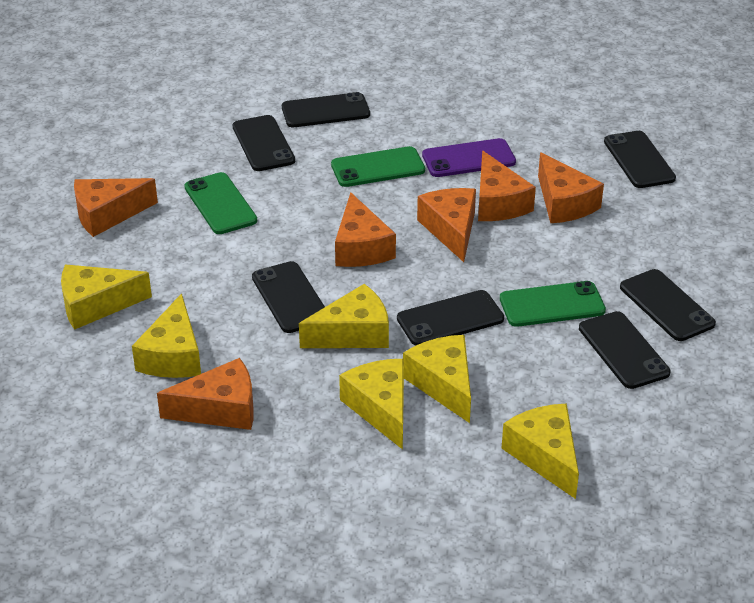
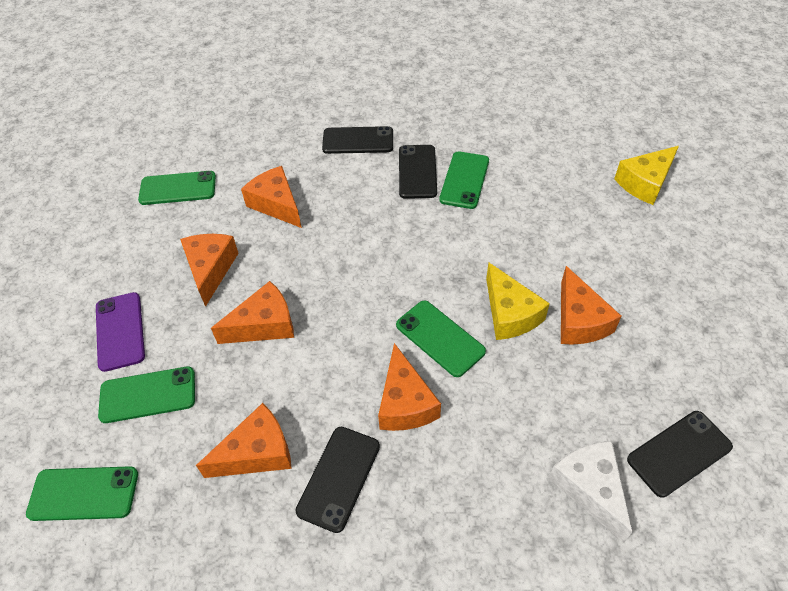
black phone: [232,115,295,171] [252,261,325,333] [282,92,370,127] [397,290,504,346] [579,311,671,389] [604,131,676,188] [620,269,716,341] = 7 -> [295,427,380,533] [322,126,393,154] [399,145,437,199] [627,411,733,498] = 4
green phone: [184,172,257,234] [331,146,425,187] [500,281,606,327] = 3 -> [26,466,138,521] [98,366,195,423] [138,171,216,205] [396,300,486,377] [439,151,489,209] = 5
white cheese: none = 0 -> [548,441,632,543] = 1
yellow cheese: [61,265,152,330] [132,293,201,378] [299,284,389,348] [339,359,404,450] [403,335,471,423] [502,404,579,499] = 6 -> [486,263,550,340] [614,146,679,205] = 2

